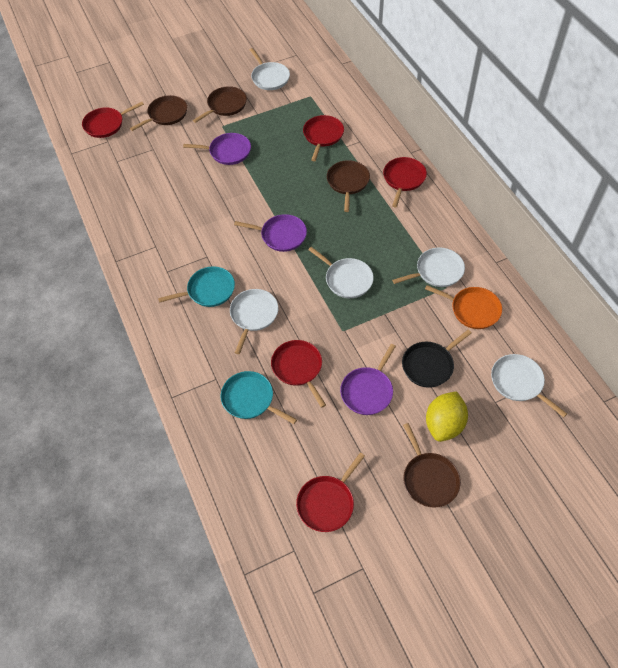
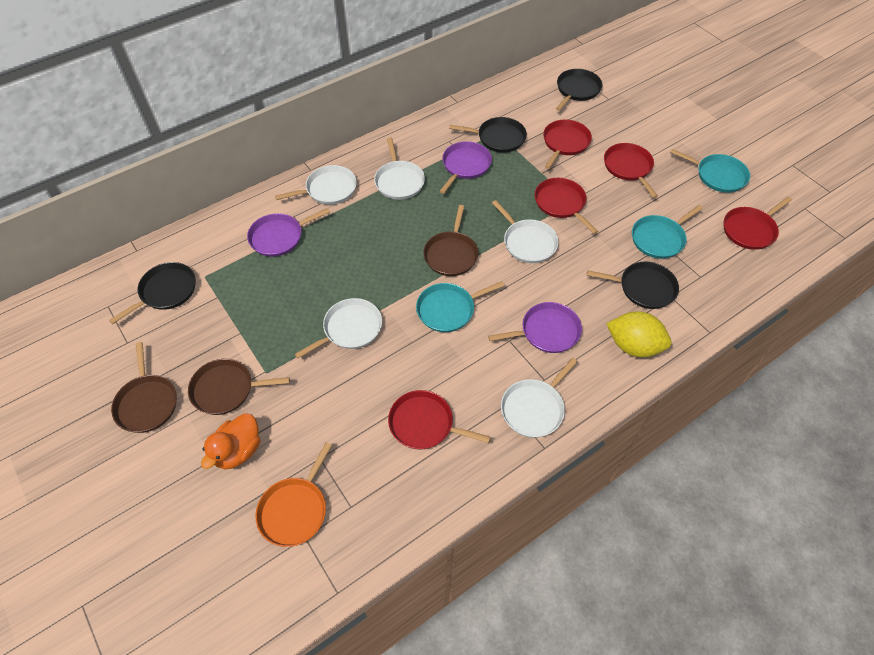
black pan: [402,330,472,388] = 1 -> [109,262,196,324] [449,117,527,153] [556,69,602,111] [587,262,679,309] = 4
brown pan: [130,95,187,131] [193,86,247,123] [327,160,370,212] [403,423,461,508] = 4 -> [111,342,177,433] [188,359,290,415] [423,205,478,276] = 3
orange duck: none = 0 -> [201,413,260,469] = 1
turquoise pan: [158,266,235,307] [221,371,297,424] = 2 -> [416,281,505,332] [632,205,703,259] [670,149,750,193] = 3

